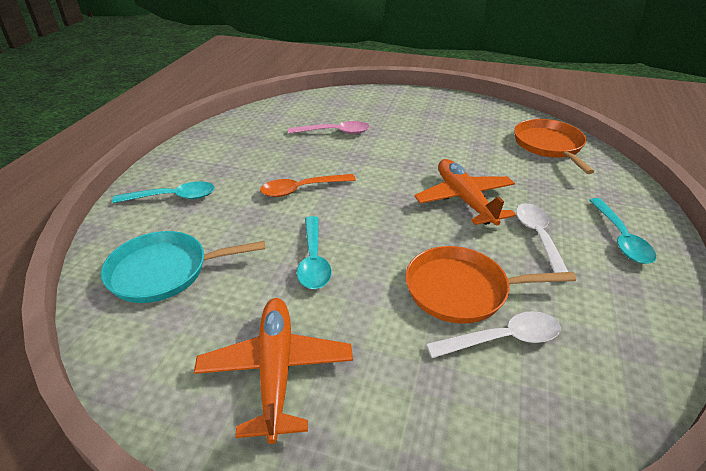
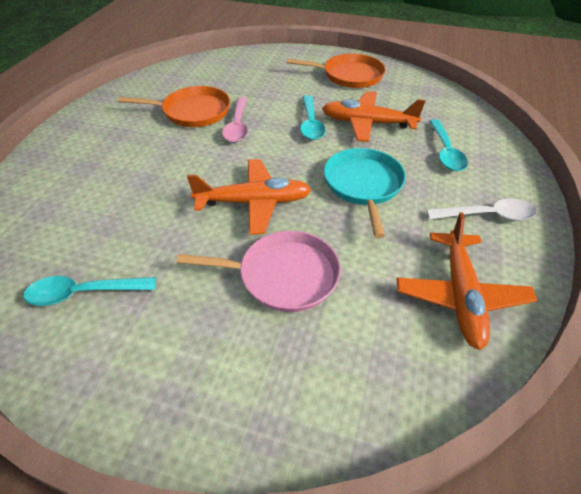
orange plane: [194,298,353,444] [414,159,516,226] = 2 -> [187,159,312,235] [322,91,425,142] [397,212,537,350] = 3
orange spoon: [260,174,356,197] = 1 -> none = 0
pink pan: none = 0 -> [177,231,341,312] = 1
white spoon: [426,311,561,358] [516,203,568,273] = 2 -> [426,198,537,221] = 1

